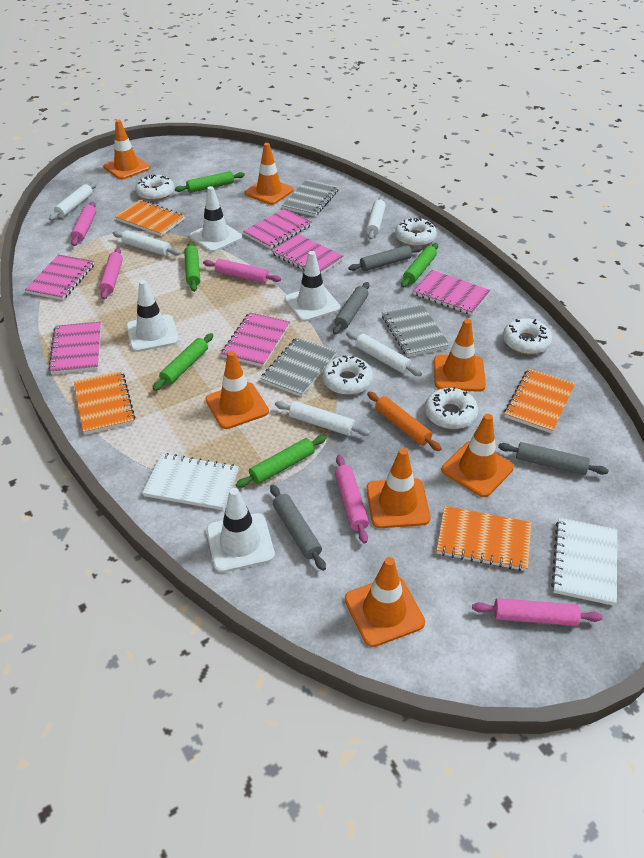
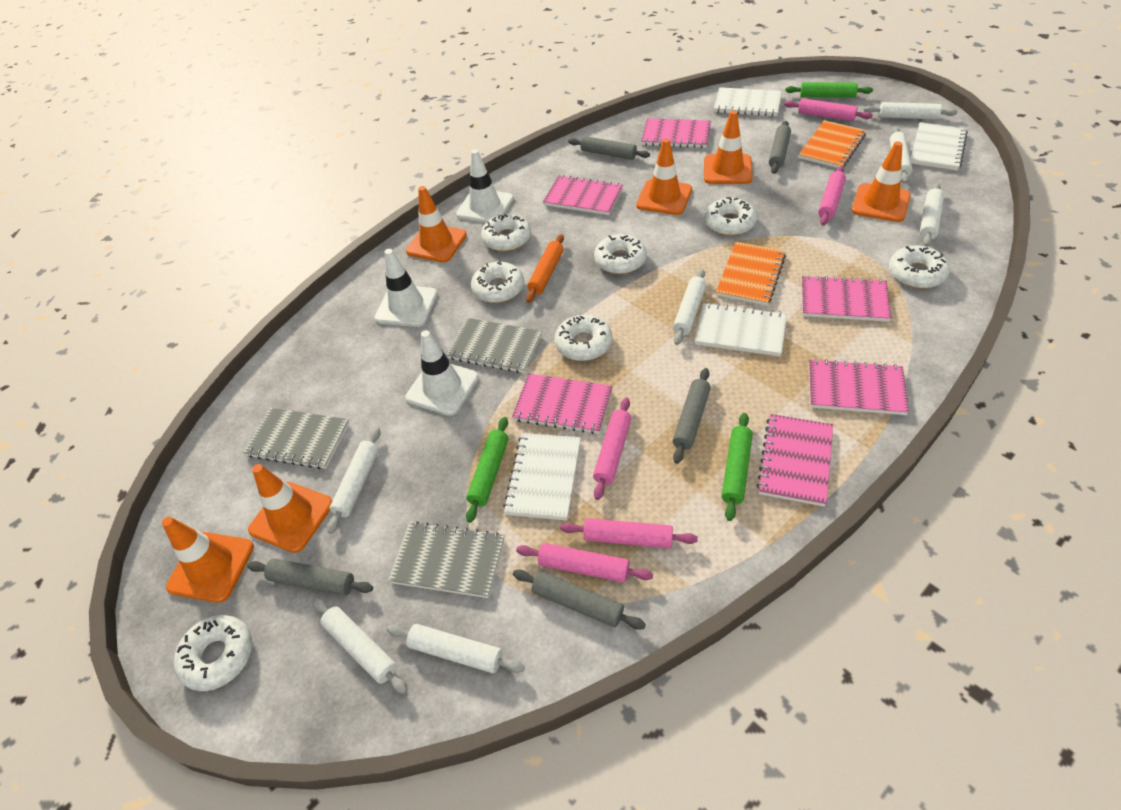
green rolling pin: [153,333,213,391] [175,171,245,193] [184,241,200,292] [236,435,326,488] [401,243,438,288] = 5 -> [466,417,508,523] [722,413,753,521] [785,82,873,98] = 3
grey rolling pin: [270,485,326,571] [333,282,369,335] [349,245,422,271] [498,442,609,475] = 4 -> [247,558,373,596] [513,570,646,630] [568,136,650,160] [672,368,711,464] [769,121,791,174] = 5
orange notebook: [74,371,135,435] [115,200,185,236] [437,506,532,571] [504,369,575,433] = 4 -> [716,242,786,306] [799,120,866,168] = 2
orange traffic cone: [103,120,150,180] [205,351,269,429] [245,143,294,205] [345,557,425,647] [366,448,431,528] [434,319,486,392] [442,414,514,497] = 7 -> [162,517,254,603] [248,464,333,553] [406,186,467,263] [636,138,692,215] [704,110,753,184] [852,141,910,222] = 6
white donut: [135,175,174,201] [322,355,373,395] [395,218,437,247] [425,387,478,429] [503,318,552,354] = 5 -> [174,615,252,691] [471,261,524,303] [481,214,531,251] [554,315,612,361] [594,234,647,274] [705,197,757,236] [889,246,950,289] = 7
white notebook: [142,453,239,510] [551,518,617,606] = 2 -> [503,433,581,521] [694,303,787,356] [714,87,782,117] [910,122,968,171] = 4
white rolling pin: [49,182,97,220] [113,230,181,256] [275,401,370,436] [346,332,422,376] [366,196,386,240] = 5 -> [312,598,408,694] [327,427,381,534] [387,624,525,673] [673,269,706,345] [863,102,957,120] [889,127,913,183] [920,183,944,247] = 7
white traffic cone: [126,280,179,352] [190,186,242,252] [206,488,275,573] [284,251,341,322] = 4 -> [374,249,438,327] [405,330,479,416] [456,149,514,223] = 3

